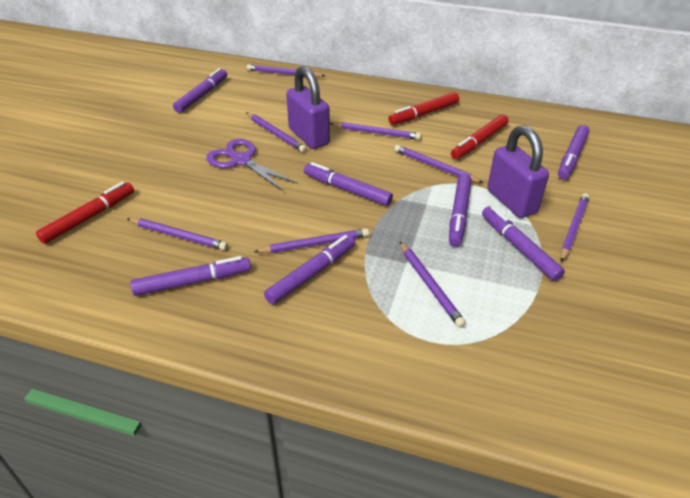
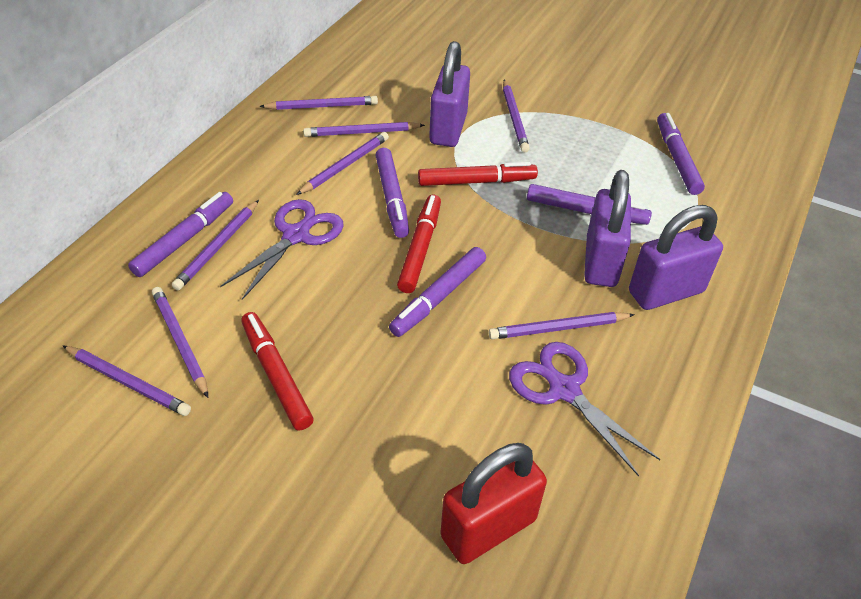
purple marker: [130,256,251,296] [173,68,227,113] [264,235,355,305] [304,162,393,206] [449,174,472,247] [482,206,565,281] [558,125,590,179] = 7 -> [128,192,233,277] [375,148,409,238] [389,247,486,337] [527,184,652,225] [657,113,705,195] = 5
purple padlock: [286,66,330,149] [487,125,549,218] = 2 -> [429,41,470,147] [584,170,631,287] [629,205,723,310] = 3
purple scissors: [206,139,298,191] = 1 -> [220,199,344,300] [509,342,661,477] = 2
red padlock: none = 0 -> [440,443,547,564] = 1

